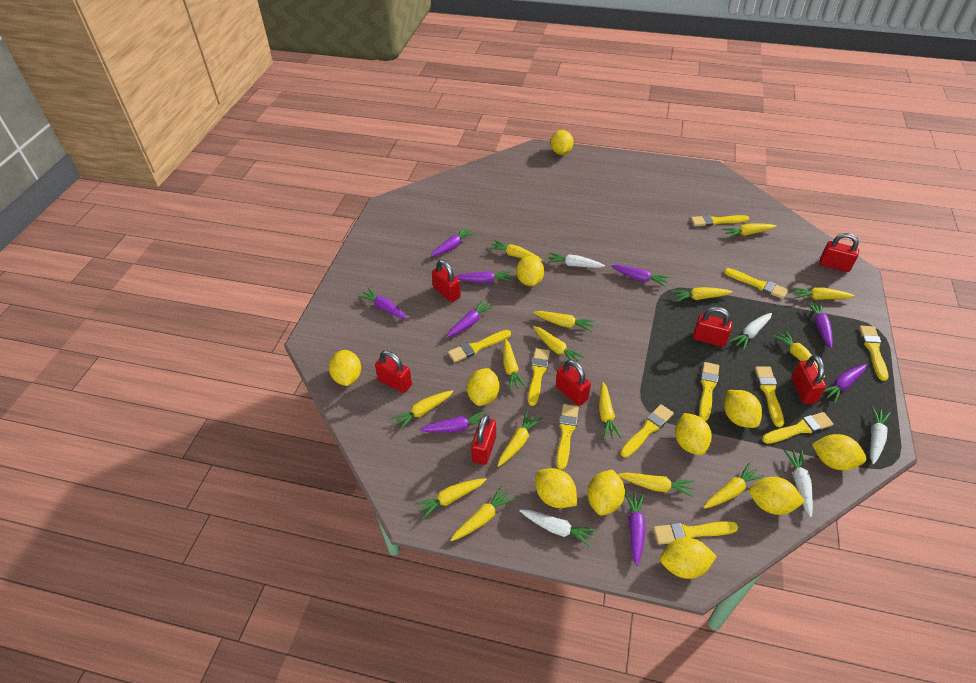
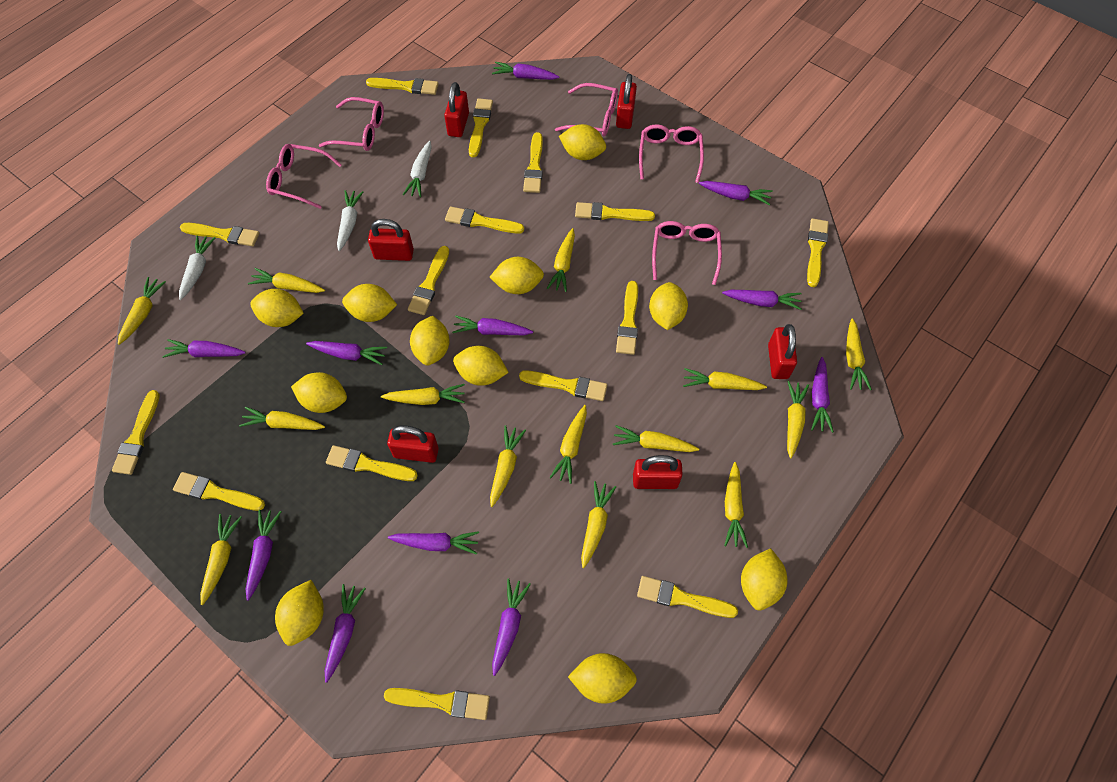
pink glasses: none = 0 -> [266,144,342,209] [319,97,384,151] [555,83,618,136] [639,125,704,183] [652,221,722,285] = 5
purple carrot: [358,288,407,319] [419,411,487,433] [430,227,475,257] [446,299,494,337] [455,271,512,283] [611,265,670,287] [625,491,646,566] [806,302,833,348] [824,364,867,403] = 9 -> [162,339,246,358] [246,510,281,601] [306,341,387,365] [325,584,366,683] [388,531,479,555] [452,315,533,335] [492,62,559,80] [492,578,531,676] [699,181,773,205] [722,290,802,310] [811,357,834,433] = 11
red padlock: [375,351,412,393] [432,260,461,302] [471,414,496,465] [556,359,591,406] [693,307,733,347] [791,355,826,404] [819,233,859,272] = 7 -> [368,219,414,261] [387,425,439,463] [444,82,469,137] [616,74,637,129] [633,455,683,489] [768,324,797,379] = 6
white carrot: [519,509,596,547] [547,253,605,268] [730,313,772,350] [784,449,813,517] [870,406,891,464] = 5 -> [179,235,215,300] [337,190,363,251] [403,141,432,198] = 3
yellow brush: [448,330,511,362] [528,348,550,406] [556,404,579,470] [621,404,674,458] [653,521,739,545] [691,215,749,226] [699,362,719,421] [724,268,788,299] [755,366,784,427] [762,412,833,444] [859,326,888,381] = 11 -> [112,390,160,475] [173,472,265,511] [180,223,259,246] [326,445,418,481] [366,78,439,95] [384,688,490,720] [408,246,449,315] [445,207,524,233] [469,98,493,157] [519,371,607,401] [523,132,543,193] [575,202,655,221] [616,281,638,355] [637,576,738,618] [807,218,829,287] = 15
yellow carrot: [391,390,454,430] [414,478,487,519] [451,486,515,541] [489,240,542,261] [498,411,542,467] [503,339,526,390] [533,311,595,332] [533,326,585,362] [599,382,622,439] [618,472,694,497] [672,287,733,302] [703,463,764,509] [722,224,777,238] [772,330,825,378] [791,287,855,300] = 15 -> [118,277,166,345] [200,514,242,605] [239,407,325,430] [248,268,325,293] [381,384,465,405] [490,425,526,507] [547,228,575,292] [550,405,587,484] [581,481,616,568] [613,425,699,452] [683,368,767,390] [724,462,748,548] [787,381,809,459] [846,318,872,390] = 14

